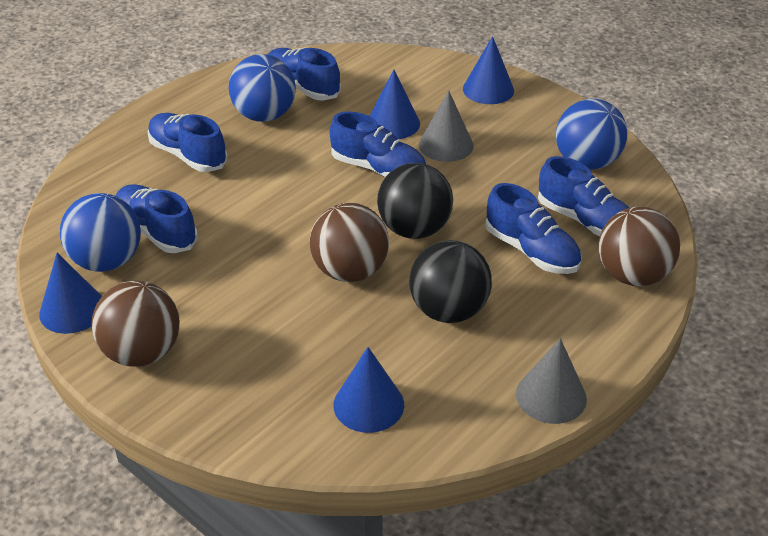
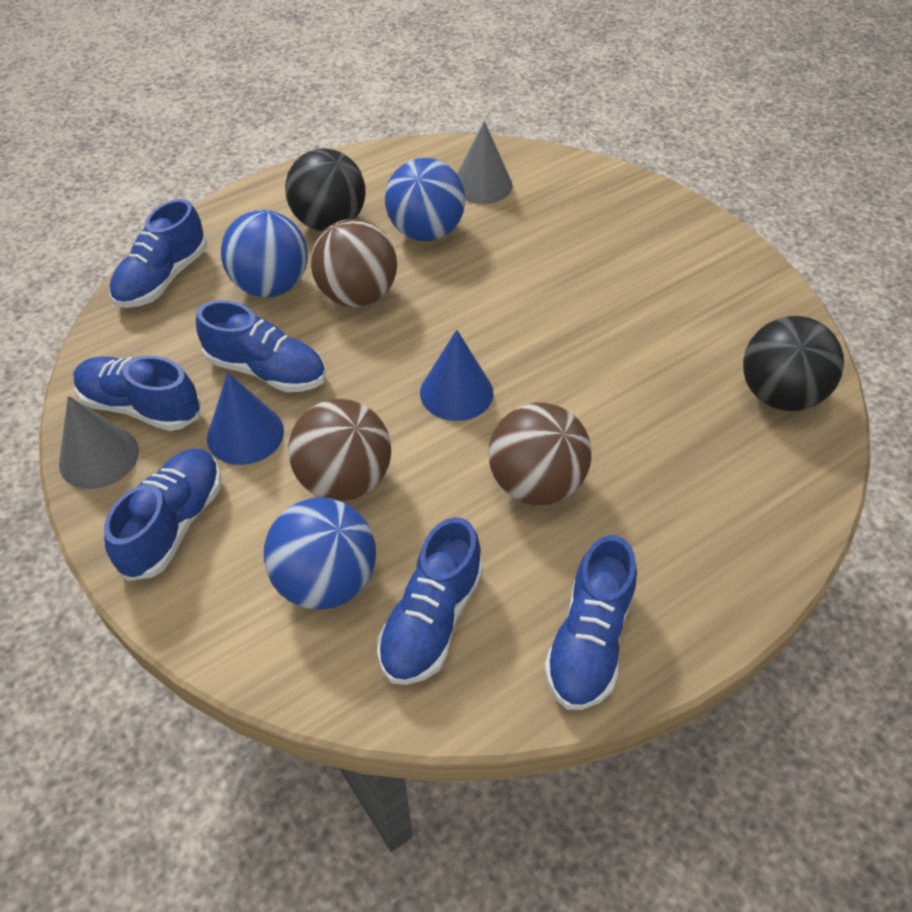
blue cone: [39,253,102,334] [333,347,404,433] [370,69,420,139] [463,36,514,104] = 4 -> [207,373,284,465] [420,330,493,421] = 2

